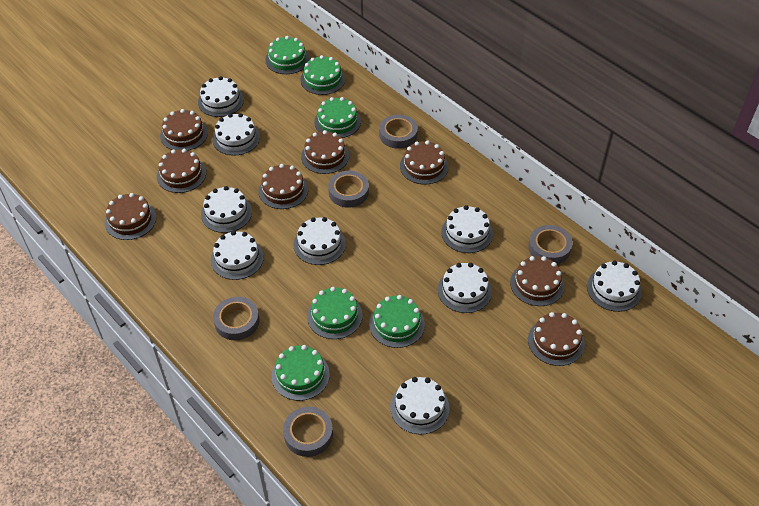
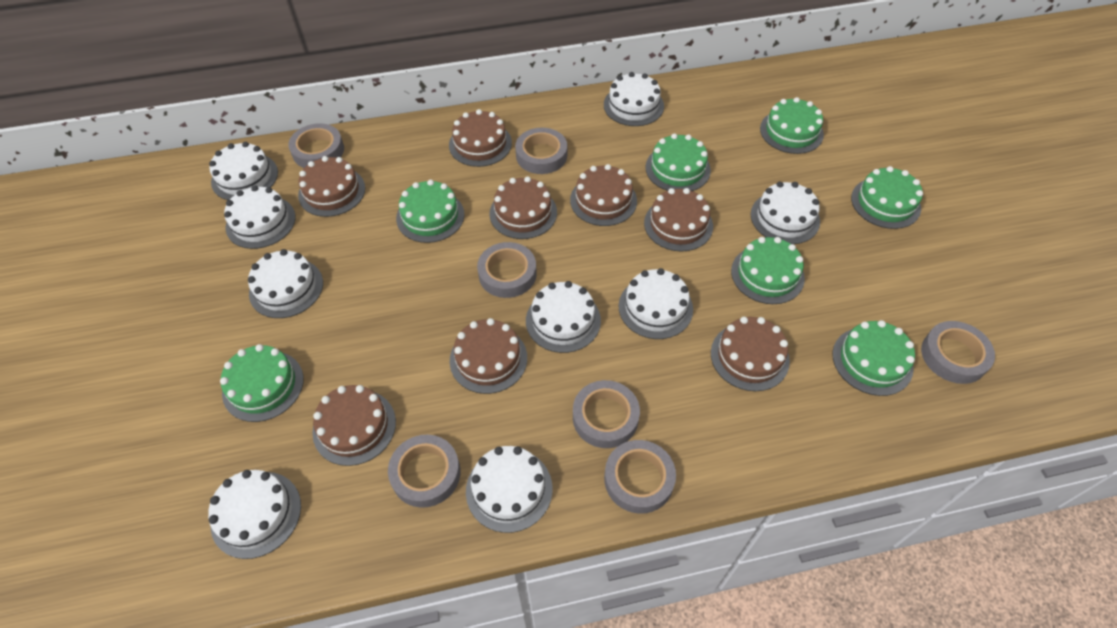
green cake: [265,36,309,74] [272,345,330,401] [300,55,345,95] [307,287,363,339] [314,97,361,138] [369,295,425,348] = 6 -> [220,344,304,422] [396,180,464,243] [646,133,711,191] [731,237,805,304] [760,97,824,154] [832,320,915,396] [851,166,923,229] = 7
grey tape: [213,297,260,340] [283,407,333,457] [328,171,369,208] [379,115,418,149] [528,225,573,264] = 5 -> [288,123,344,168] [388,435,461,508] [477,242,537,298] [515,128,567,174] [573,380,640,448] [604,440,676,514] [921,321,995,384] = 7

